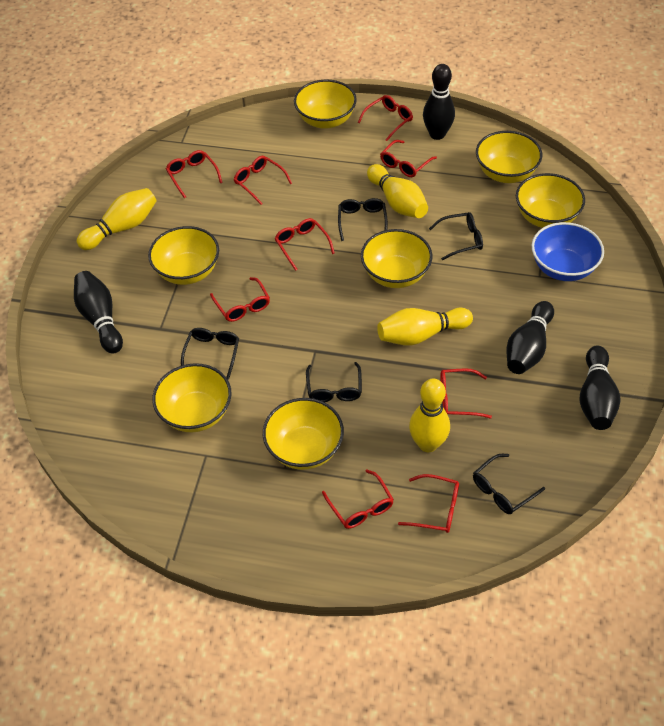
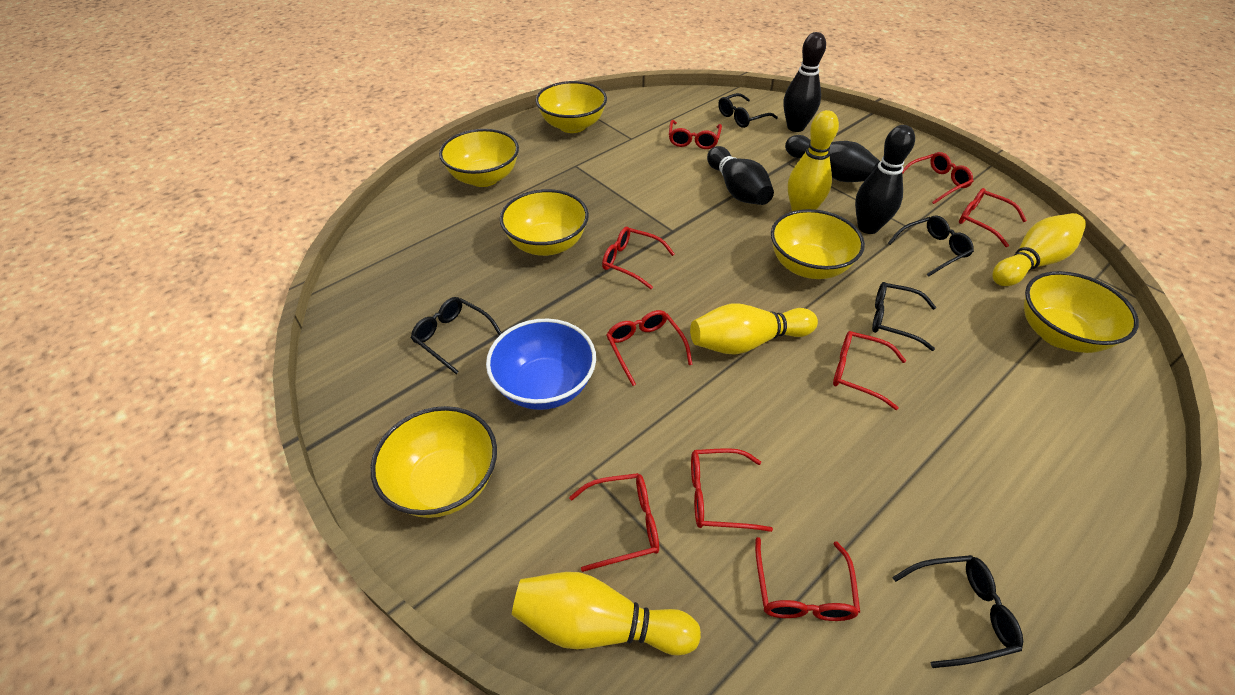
yellow bowl: [148,226,219,285] [152,363,232,432] [263,398,344,470] [294,80,357,129] [361,229,432,288] [476,131,542,183] [516,173,585,228] = 7 -> [370,406,497,518] [439,129,519,187] [500,189,589,256] [536,81,607,133] [771,209,865,279] [1024,271,1139,353] = 6

